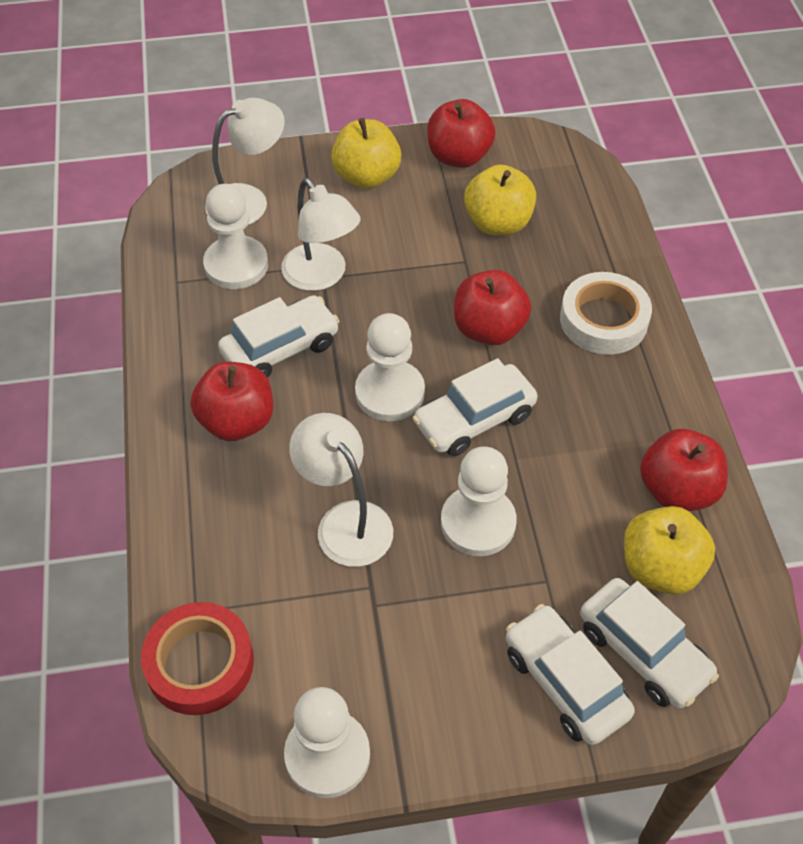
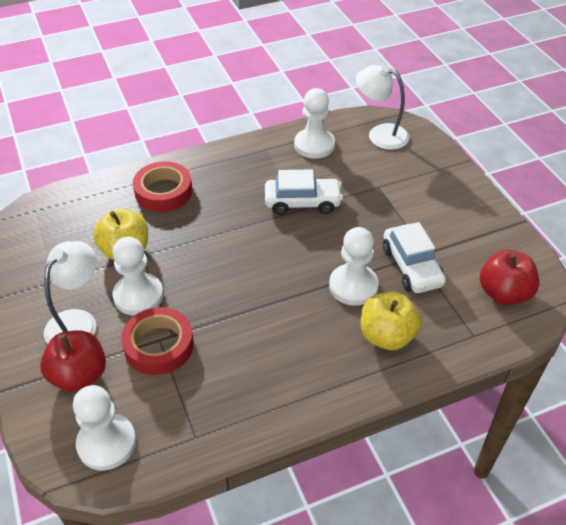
red apple: [191,362,273,441] [427,99,496,168] [454,270,531,345] [640,429,728,511] = 4 -> [40,330,106,392] [480,250,539,305] = 2
red tape: [141,602,254,715] = 1 -> [121,307,194,375] [133,161,192,212] = 2
white car: [218,295,340,378] [413,358,537,456] [506,604,635,745] [580,578,719,709] = 4 -> [265,169,343,215] [383,222,446,293] = 2
white lamp: [205,98,285,225] [281,178,361,291] [289,413,393,567] = 3 -> [44,241,97,344] [356,64,409,150] = 2
white tape: [560,272,652,355] = 1 -> none = 0
yellow apple: [331,118,401,189] [464,164,536,235] [624,506,715,595] = 3 -> [93,209,148,260] [361,292,421,350] = 2

